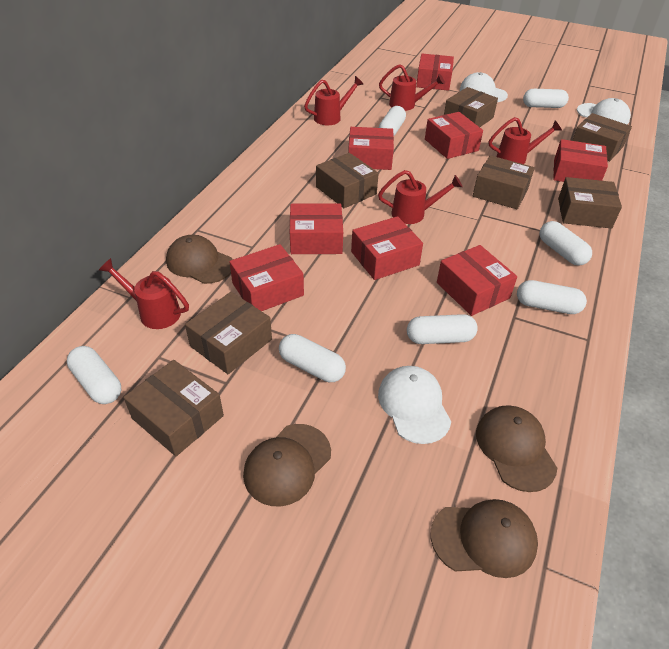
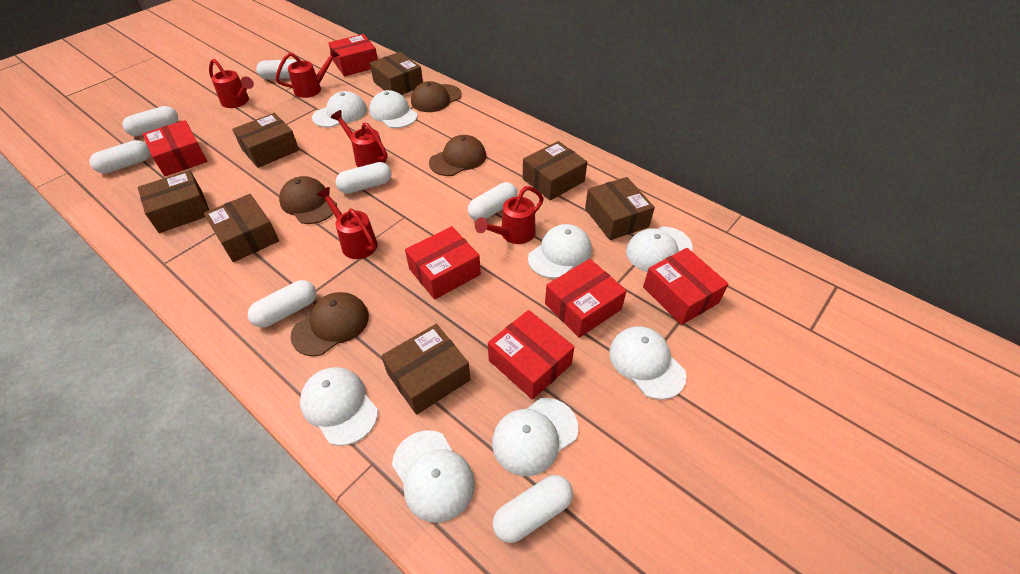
red box: [229,244,304,311] [290,203,343,254] [348,127,394,170] [351,216,423,280] [416,54,454,91] [425,112,483,159] [437,245,517,316] [553,139,608,182] = 8 -> [143,120,207,176] [329,34,378,76] [405,226,481,300] [488,310,574,400] [545,259,627,338] [643,248,729,325] = 6
white cap: [378,366,451,444] [460,72,508,102] [577,98,631,124] = 3 -> [300,367,378,446] [312,91,367,128] [369,90,418,128] [392,430,475,523] [492,398,578,476] [528,224,592,279] [609,326,687,400] [626,227,693,272] = 8

